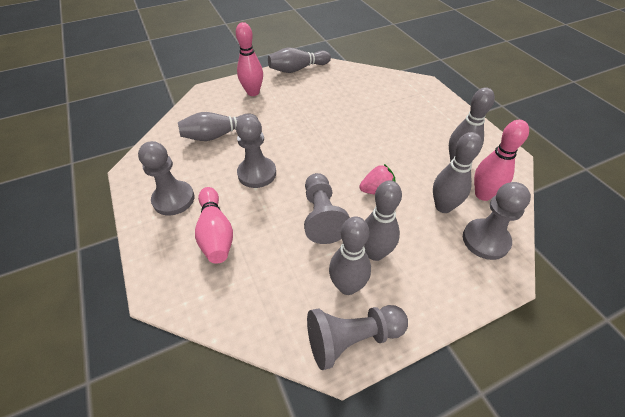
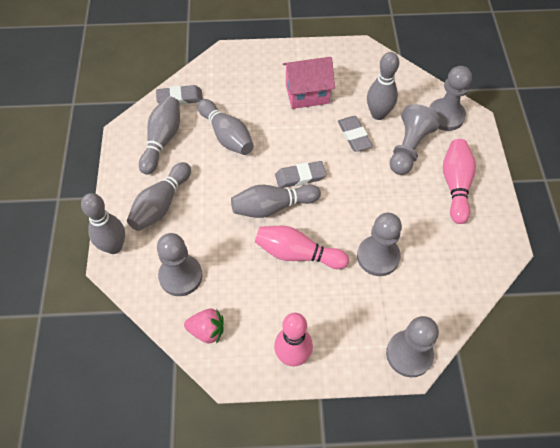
grey eraser: none = 0 -> [156,85,203,105] [275,161,326,188] [338,116,373,151] = 3
pink house: none = 0 -> [283,57,335,109] = 1

